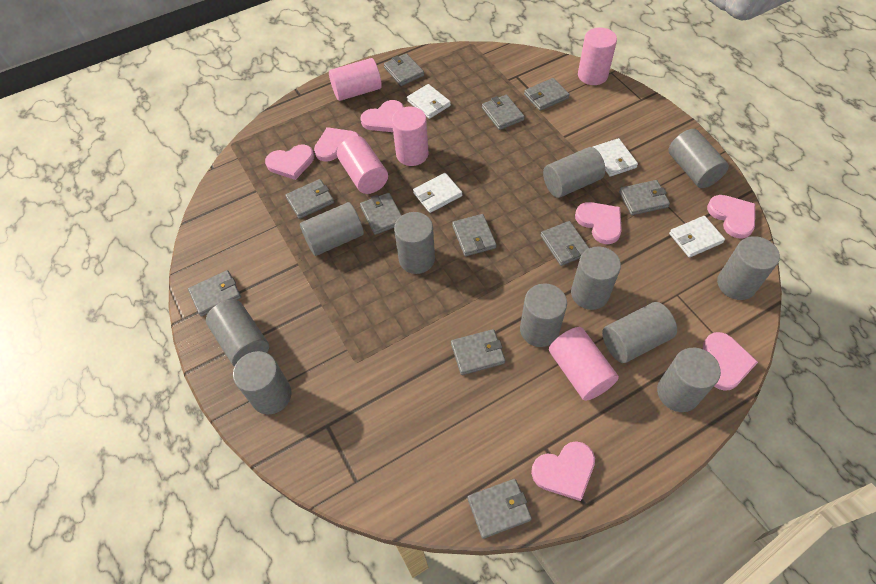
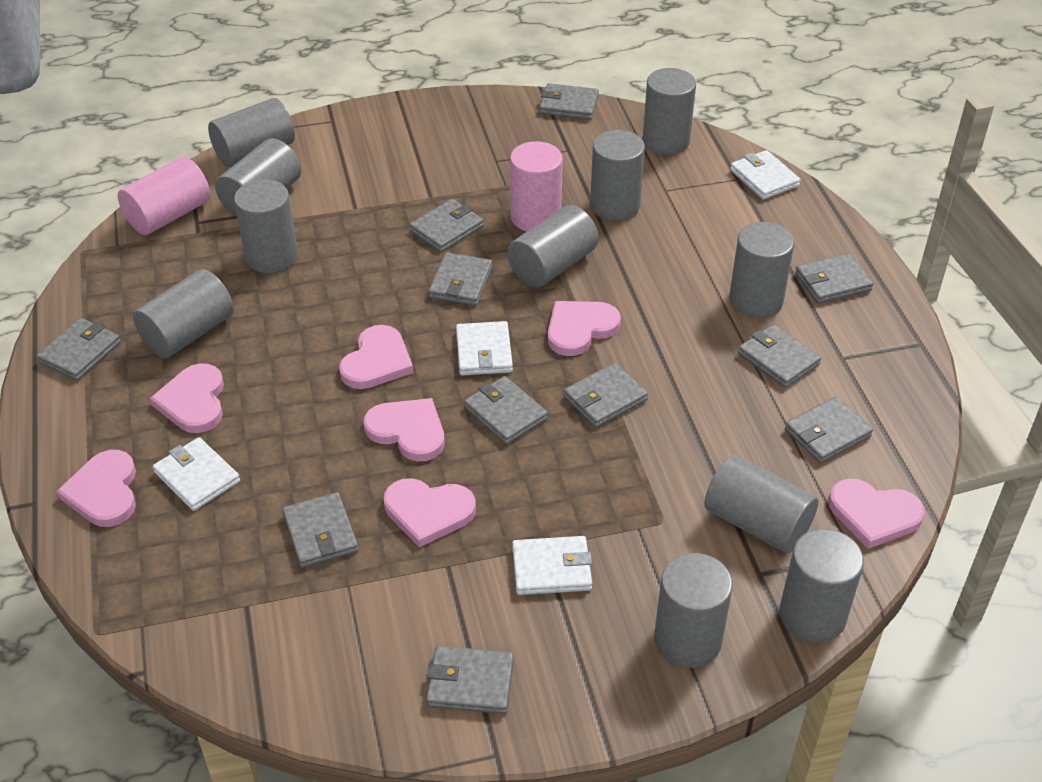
pink cylinder: [329,58,382,101] [337,136,388,194] [392,107,428,166] [549,327,619,401] [578,27,617,85] = 5 -> [118,157,210,235] [510,141,563,231] = 2

